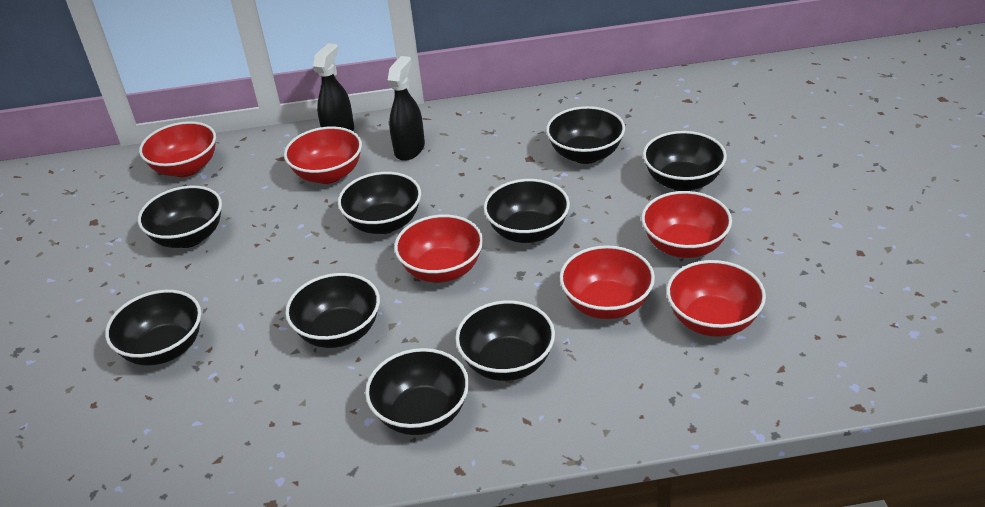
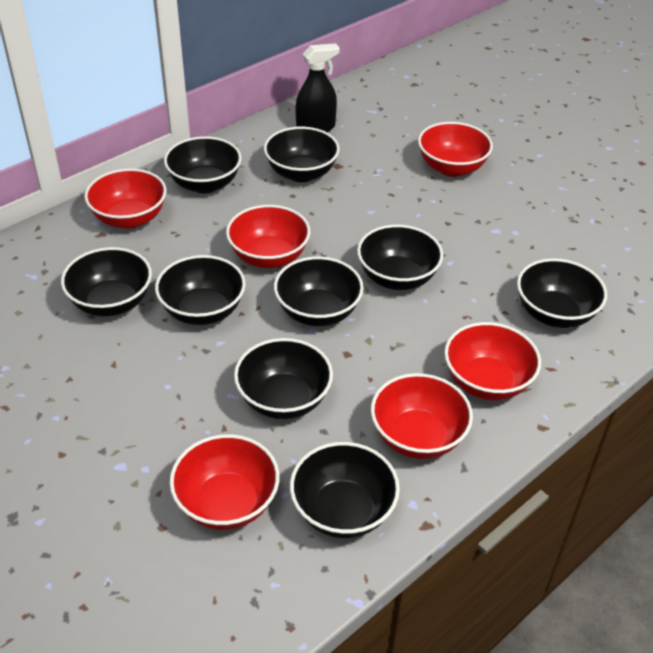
black spray bottle: [313,43,354,131] [388,56,425,161] = 2 -> [296,43,340,132] = 1

